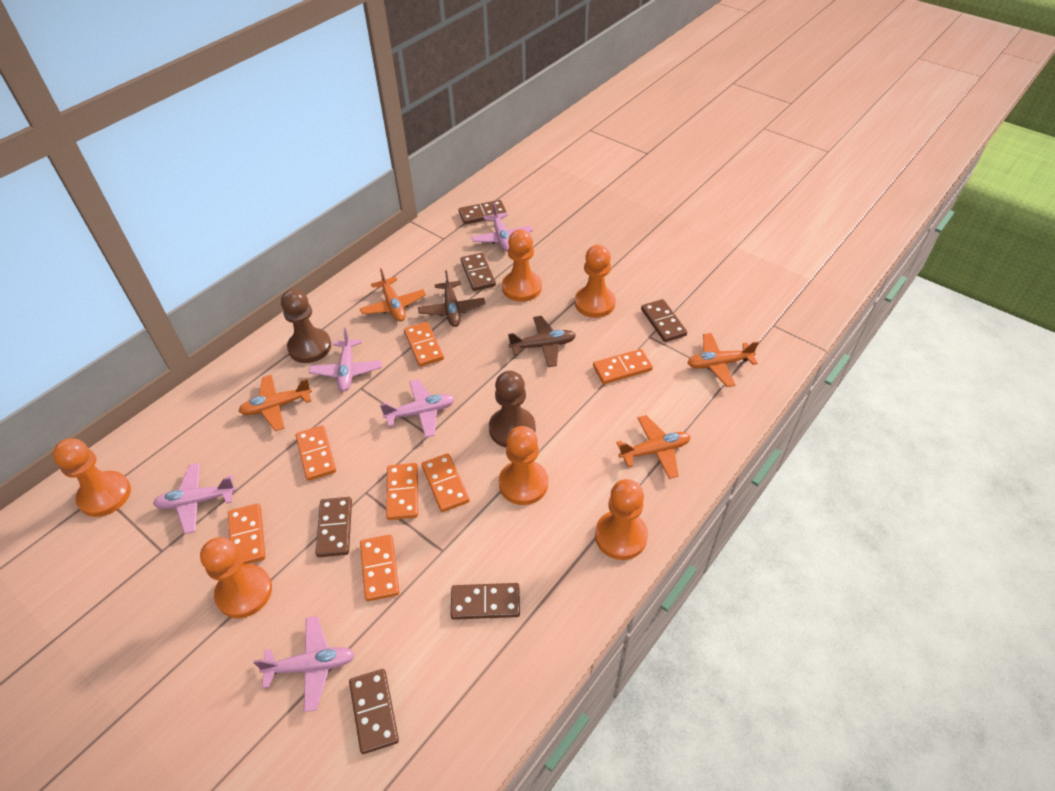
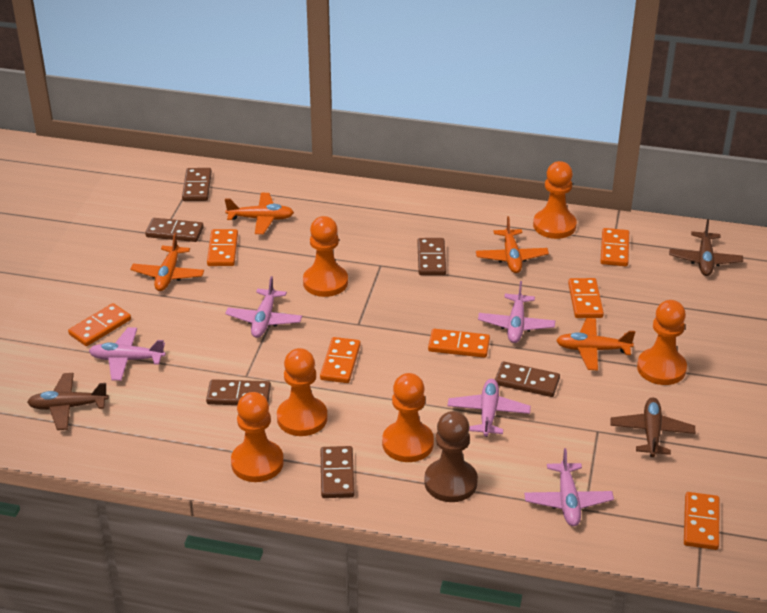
brown pawn: [281,289,331,363] [489,371,536,448] = 2 -> [424,411,478,502] = 1
brown plane: [418,270,485,327] [508,316,576,367] = 2 -> [27,373,109,430] [610,398,695,457] [669,219,743,276] = 3

